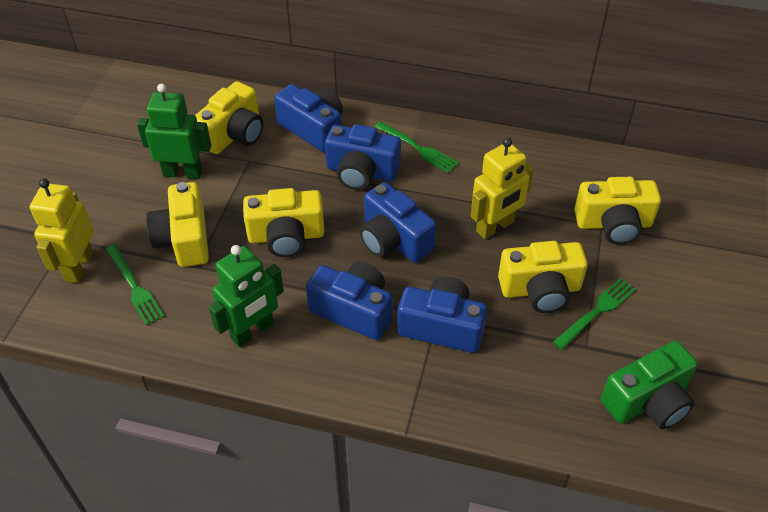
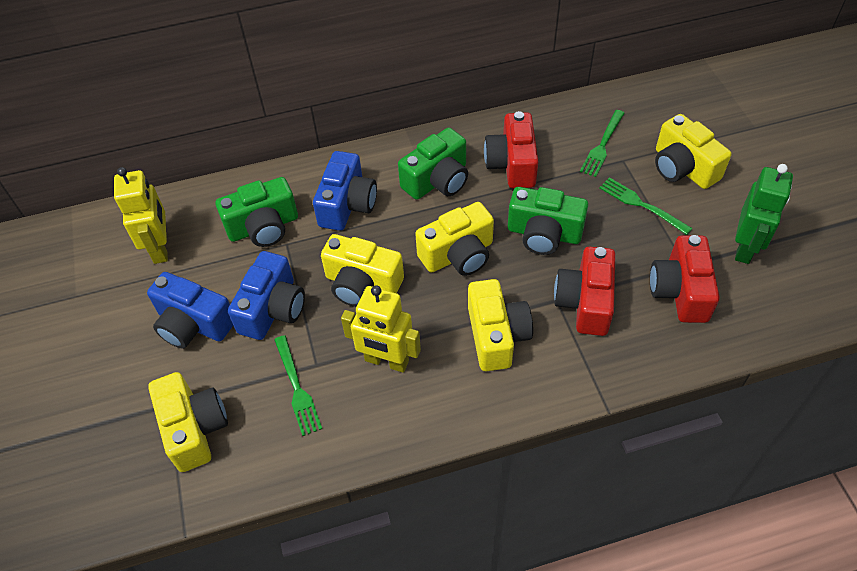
blue camera: [274,84,343,152] [306,262,393,340] [325,124,401,190] [360,182,436,262] [397,277,487,353] = 5 -> [147,272,233,348] [228,251,305,340] [313,151,377,231] = 3
green camera: [601,341,698,429] = 1 -> [215,177,298,247] [398,128,468,200] [508,187,588,255] = 3
green robot: [137,84,211,179] [209,245,284,347] = 2 -> [735,164,793,264] = 1
red camera: none = 0 -> [484,111,539,189] [554,246,615,336] [650,235,720,323] = 3

